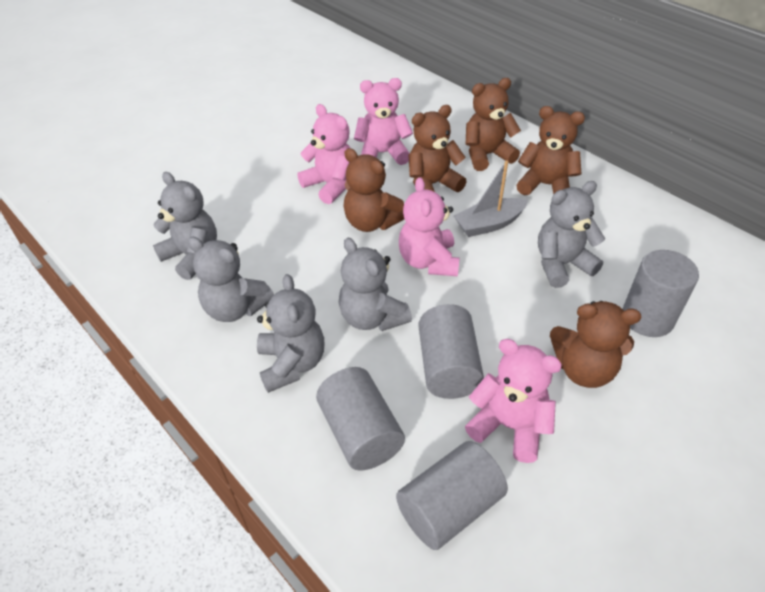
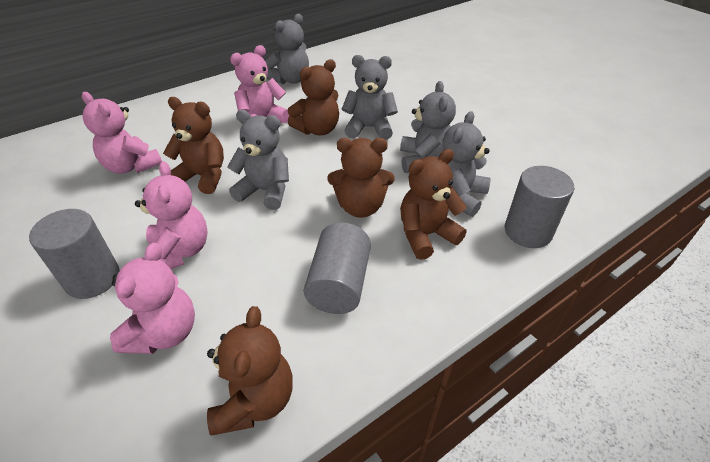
grey boat: [454,160,528,237] = 1 -> none = 0
grey cylinder: [316,367,405,471] [396,441,508,550] [418,304,484,399] [622,250,699,337] = 4 -> [29,209,120,299] [304,222,371,314] [505,166,574,248] = 3

